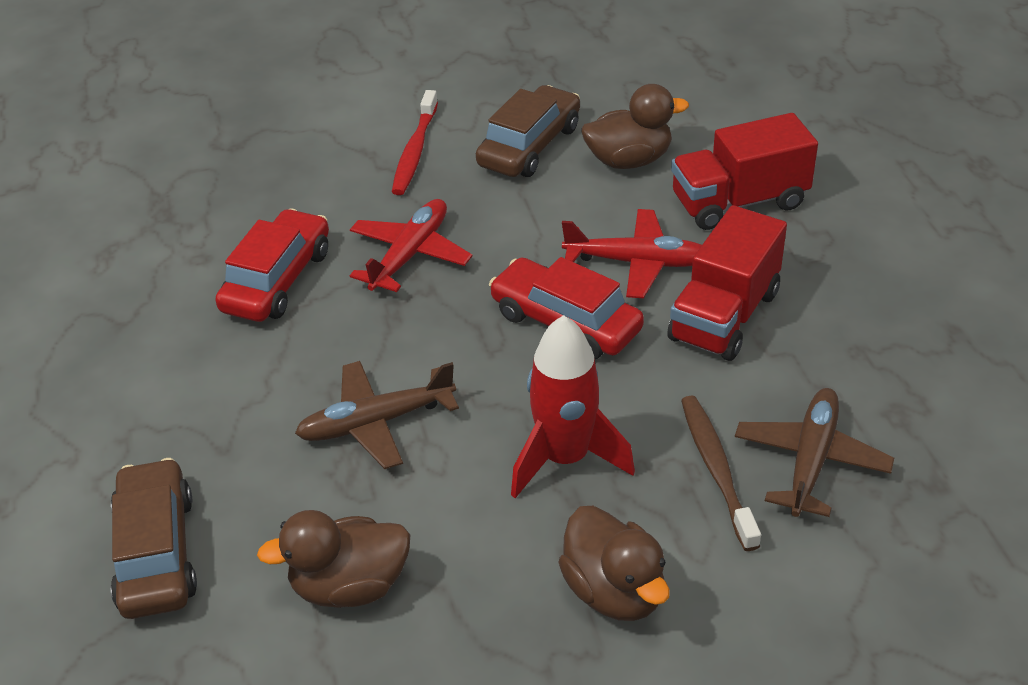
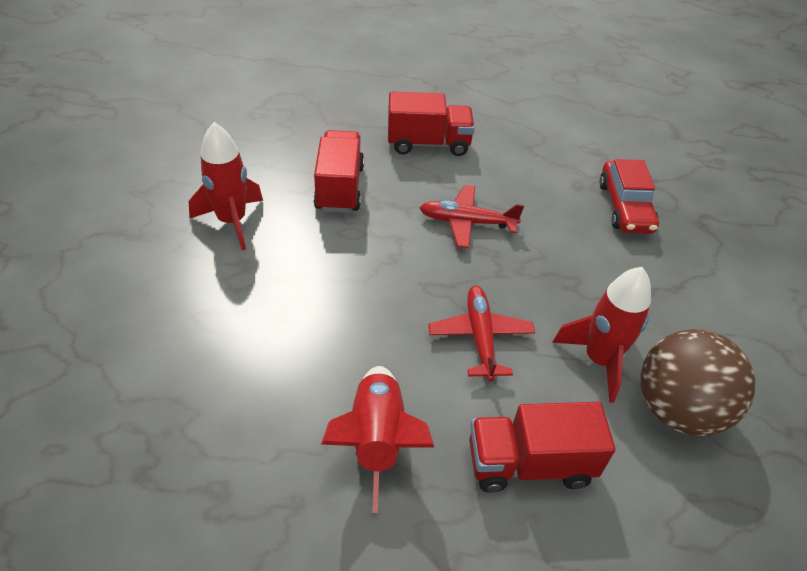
brown ball: none = 0 -> [641,329,755,436] = 1
brown car: [111,458,197,619] [476,85,580,177] = 2 -> none = 0
brown duck: [257,510,410,608] [558,506,670,621] [582,84,689,169] = 3 -> none = 0
brown plane: [295,361,459,469] [735,388,894,517] = 2 -> none = 0
brown toothbrush: [681,396,761,551] = 1 -> none = 0
red car: [215,208,329,322] [489,257,644,359] = 2 -> [599,159,659,234] = 1
red rocket: [511,315,635,498] = 1 -> [189,122,263,250] [321,366,434,513] [552,267,651,403] = 3
red toothbrush: [392,90,438,195] = 1 -> none = 0
red truck: [667,205,787,361] [671,113,818,230] = 2 -> [313,130,364,213] [388,91,475,156] [469,402,615,493] = 3

